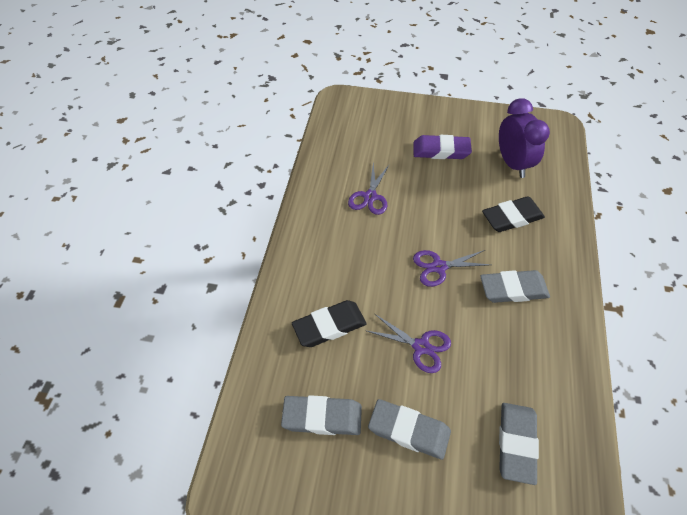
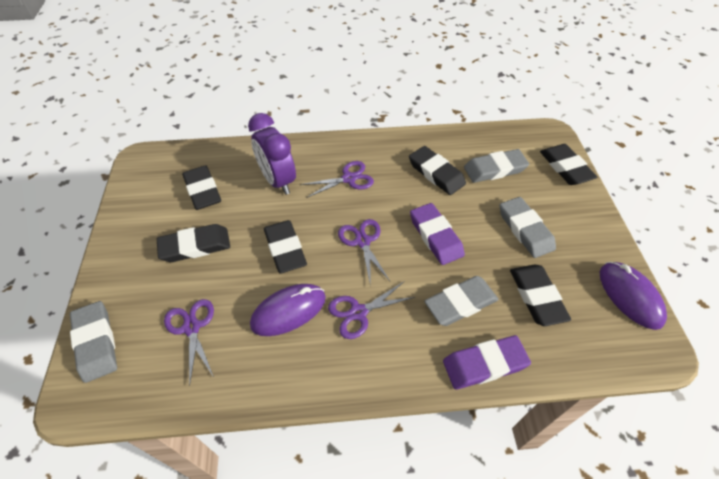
black eraser: [292,300,367,347] [482,196,545,232] = 2 -> [157,224,230,262] [182,165,221,210] [264,220,307,274] [409,146,466,195] [510,264,571,326] [540,144,597,185] = 6
purple eraser: [413,135,472,159] = 1 -> [410,203,465,265] [443,335,531,390] = 2
purple mouse: none = 0 -> [250,284,326,336] [600,262,667,330] = 2
purple scissors: [348,162,390,215] [367,314,451,373] [413,250,491,287] = 3 -> [164,299,214,386] [301,161,374,198] [328,281,415,339] [338,219,390,287] = 4

